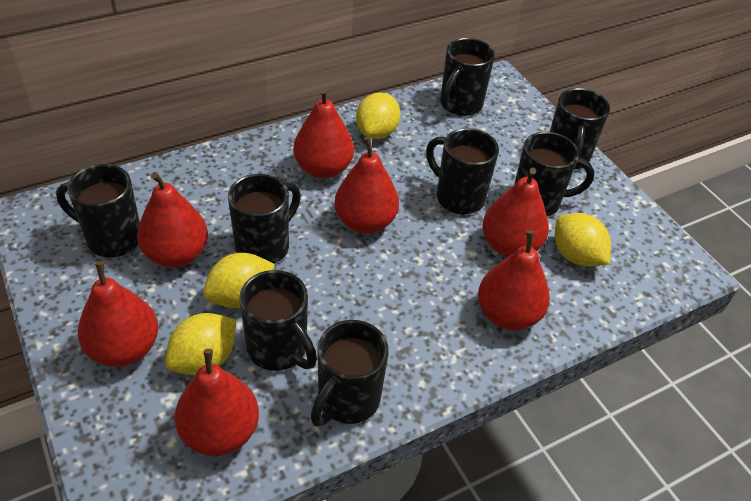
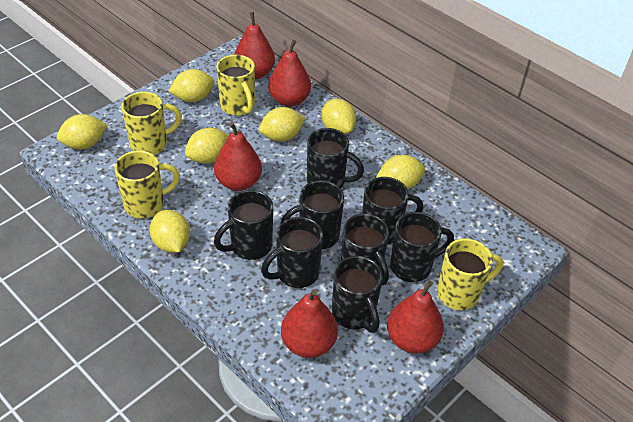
red pear: [78,261,158,367] [137,172,208,268] [175,349,259,456] [293,88,354,179] [335,137,399,234] [478,230,550,330] [483,168,549,257] = 7 -> [214,122,262,191] [234,12,275,79] [268,40,311,107] [281,289,338,358] [387,280,444,354] = 5
yellow lemon: [165,313,236,375] [203,253,275,308] [356,92,400,139] [555,213,611,267] = 4 -> [57,114,107,150] [150,210,190,253] [169,69,215,102] [185,128,229,164] [259,107,305,141] [321,99,356,134] [376,155,425,189] = 7
yellow mug: none = 0 -> [114,151,180,218] [121,92,182,155] [216,55,255,116] [437,238,503,310] = 4

